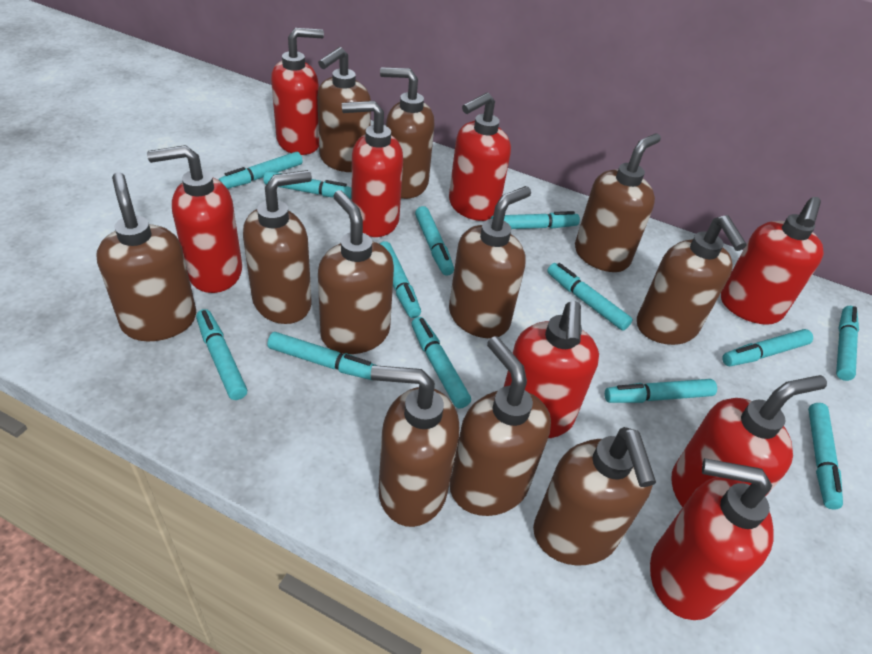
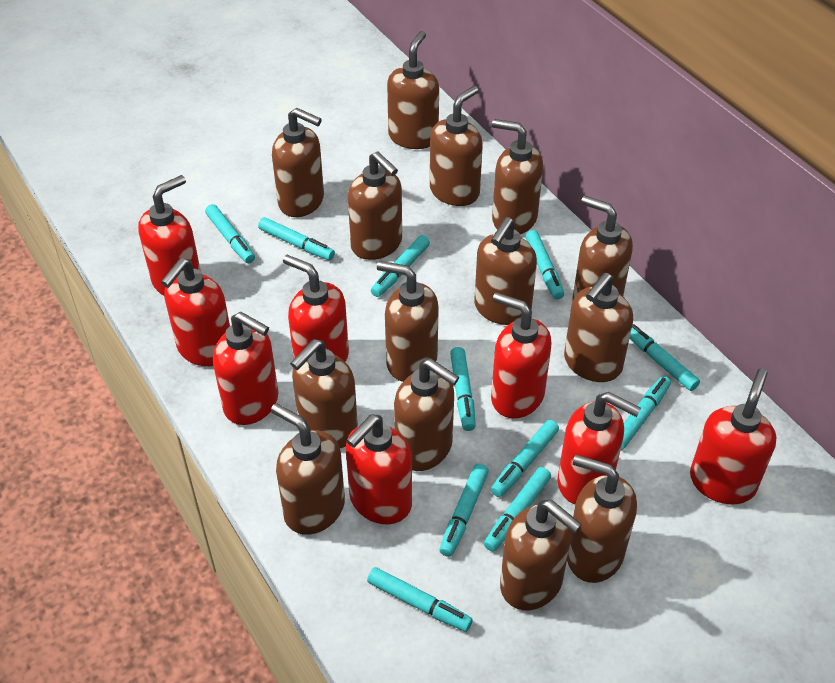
brown soap dispenser: [97,172,196,341] [243,170,312,324] [317,47,371,172] [318,190,394,354] [371,365,459,527] [380,67,435,199] [449,186,531,338] [450,336,551,516] [533,427,656,565] [575,133,661,272] [637,215,747,345] = 11 -> [271,403,345,535] [272,108,324,217] [290,339,358,448] [348,151,402,260] [377,261,439,382] [387,31,439,149] [394,358,459,471] [430,86,483,206] [474,217,537,325] [492,119,543,234] [500,500,582,610] [564,273,633,382] [567,455,637,583] [572,196,633,300] = 14
turquoise marker: [196,309,247,400] [218,152,303,189] [263,171,352,199] [267,332,377,381] [379,241,421,318] [412,317,471,409] [415,206,454,276] [491,211,580,229] [547,263,633,331] [605,379,717,403] [722,329,813,366] [808,403,843,509] [836,306,859,381] = 13 -> [205,204,255,263] [258,217,335,260] [367,567,473,632] [371,235,430,297] [439,464,489,557] [450,347,476,431] [484,467,551,552] [491,420,559,497] [525,230,564,299] [621,376,671,450] [629,324,700,391] = 11

